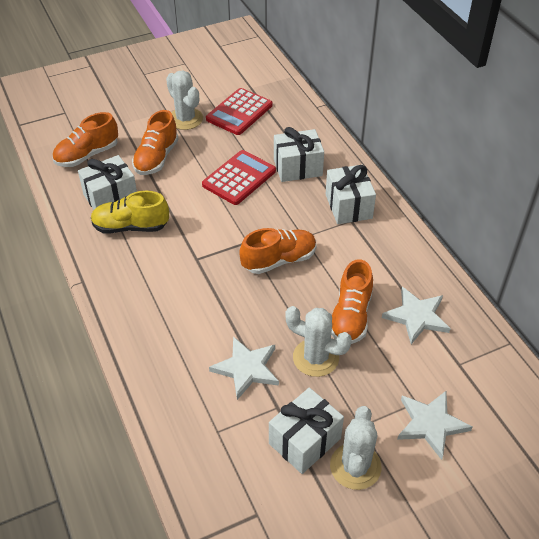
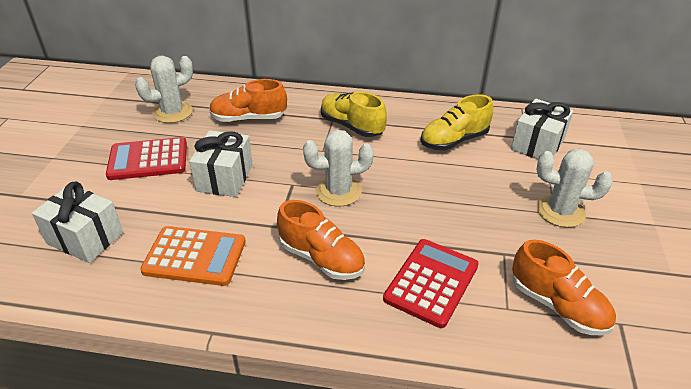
orange calculator: none = 0 -> [140,226,246,286] = 1
orange shoe: [52,112,118,167] [132,110,178,175] [239,228,316,274] [331,259,373,344] = 4 -> [209,79,287,122] [277,200,365,280] [512,240,616,335] = 3
white gift: [78,155,137,210] [269,388,344,474] [274,127,324,182] [326,165,376,224] = 4 -> [32,182,123,263] [189,131,253,197] [511,99,573,159] = 3
white star: [209,336,279,400] [382,287,451,344] [397,391,472,460] = 3 -> none = 0
yellow shoe: [91,191,169,234] = 1 -> [321,92,387,137] [420,94,493,150] = 2

